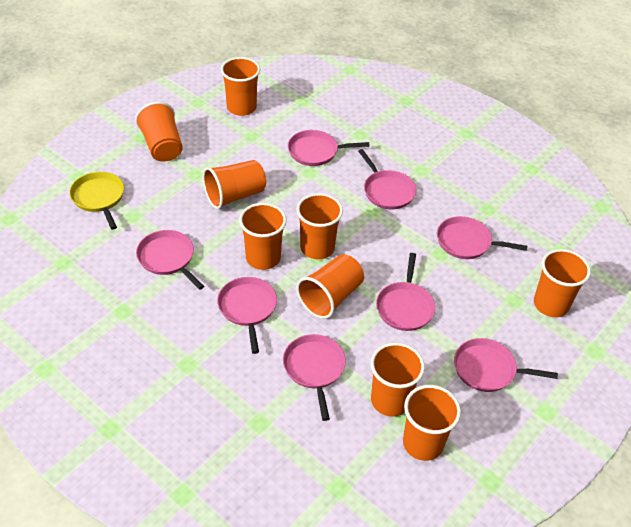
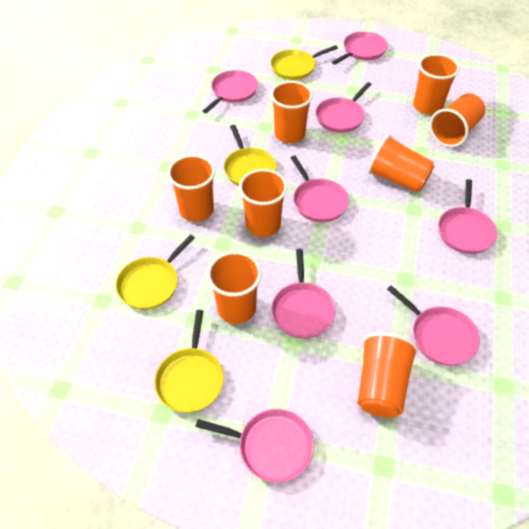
orange cup: [135,102,183,162] [203,160,266,209] [220,57,260,116] [239,203,287,270] [296,193,343,259] [296,254,364,319] [371,342,425,417] [403,385,461,461] [534,249,591,317] = 9 -> [167,154,215,222] [207,251,262,324] [239,169,288,237] [270,81,313,143] [358,332,418,418] [368,134,434,192] [413,53,460,114] [429,94,485,147] = 8
yellow pan: [69,172,124,230] = 1 -> [116,234,195,310] [154,310,224,413] [224,125,277,186] [270,45,338,80] = 4

